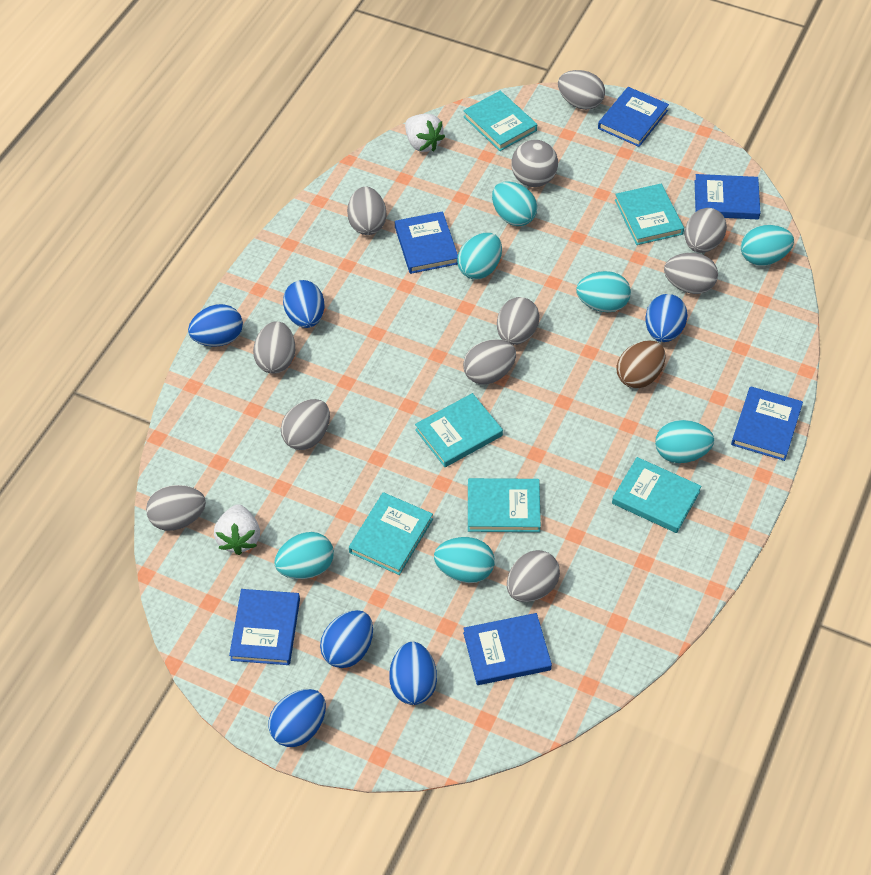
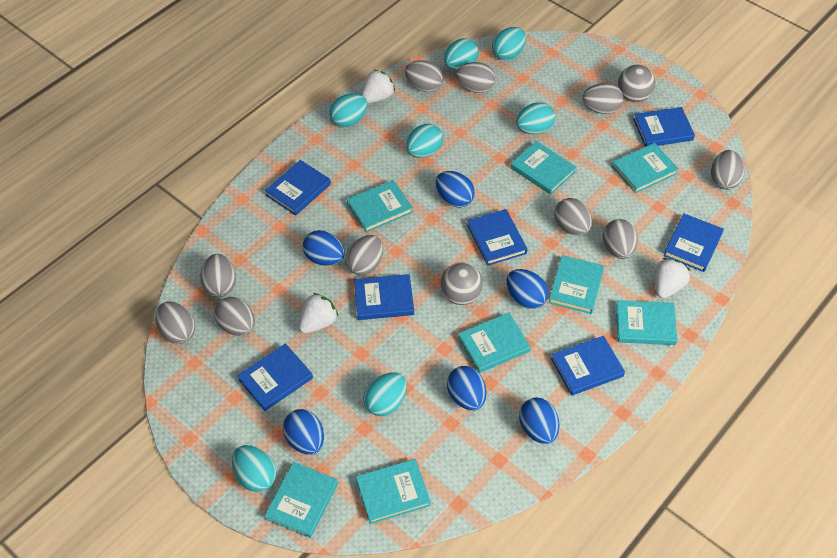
blue book: [229,589,300,665] [395,211,458,274] [463,613,552,685] [598,87,669,147] [695,174,760,219] [731,386,803,461] = 6 -> [237,343,313,411] [265,160,331,216] [354,274,414,320] [467,209,527,266] [551,336,625,396] [633,107,695,147] [663,213,724,272] = 7
brown egg: [617,340,665,389] = 1 -> none = 0
grey ball: [511,140,558,187] = 1 -> [440,263,483,305] [618,65,655,102] = 2
turquoise book: [349,492,433,575] [415,393,503,467] [463,91,537,151] [468,478,541,532] [612,457,701,533] [615,184,684,245] = 6 -> [265,462,338,538] [347,180,413,233] [356,459,431,524] [458,313,531,373] [511,141,576,195] [549,255,604,314] [612,143,679,193] [616,300,677,345] = 8
white strawberry: [214,504,260,555] [405,114,445,152] = 2 -> [299,293,338,334] [361,70,395,104] [655,258,690,299] = 3

